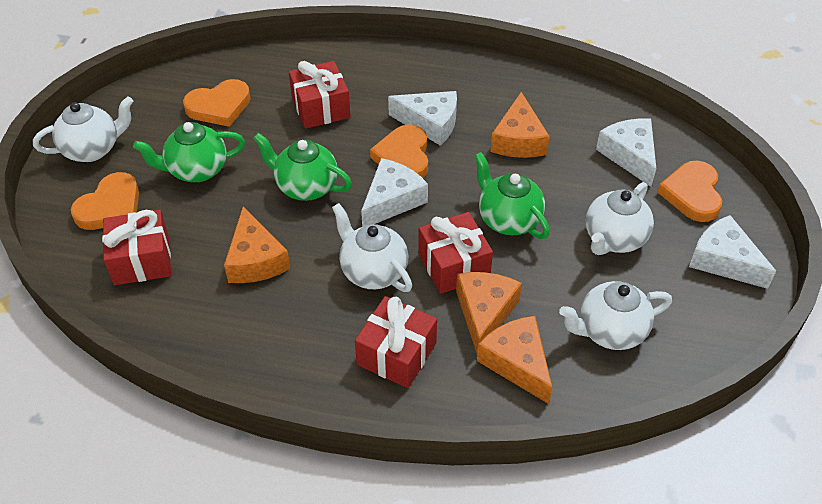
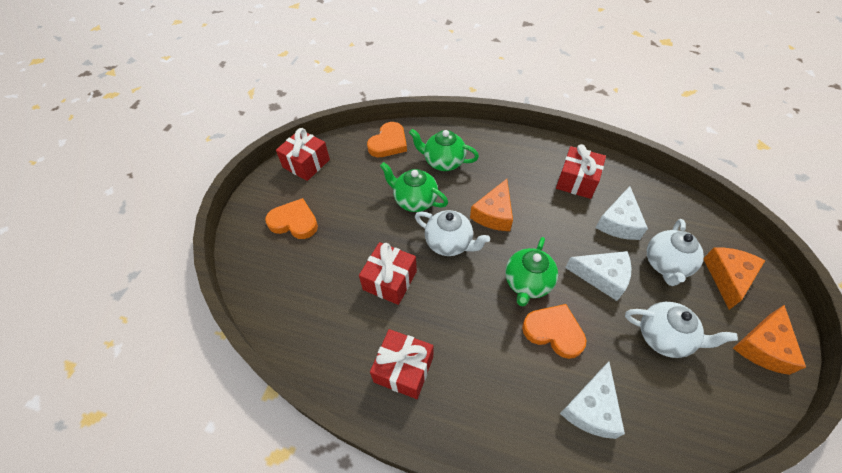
orange cheese: [224,206,290,283] [456,272,522,353] [477,316,553,404] [490,92,550,158] = 4 -> [470,179,513,231] [703,248,765,310] [733,305,806,375] = 3
orange heart: [71,172,139,230] [183,79,251,127] [370,125,428,178] [658,161,722,222] = 4 -> [265,198,318,239] [367,122,407,157] [522,304,587,359] = 3
white cheese: [361,158,428,227] [388,91,457,146] [596,118,656,187] [689,215,776,289] = 4 -> [560,362,625,439] [565,251,632,301] [596,186,648,240] = 3
white teapot: [33,96,133,162] [332,203,412,292] [559,281,672,350] [586,182,654,255] = 4 -> [415,210,490,256] [625,302,738,358] [647,219,704,286] = 3

